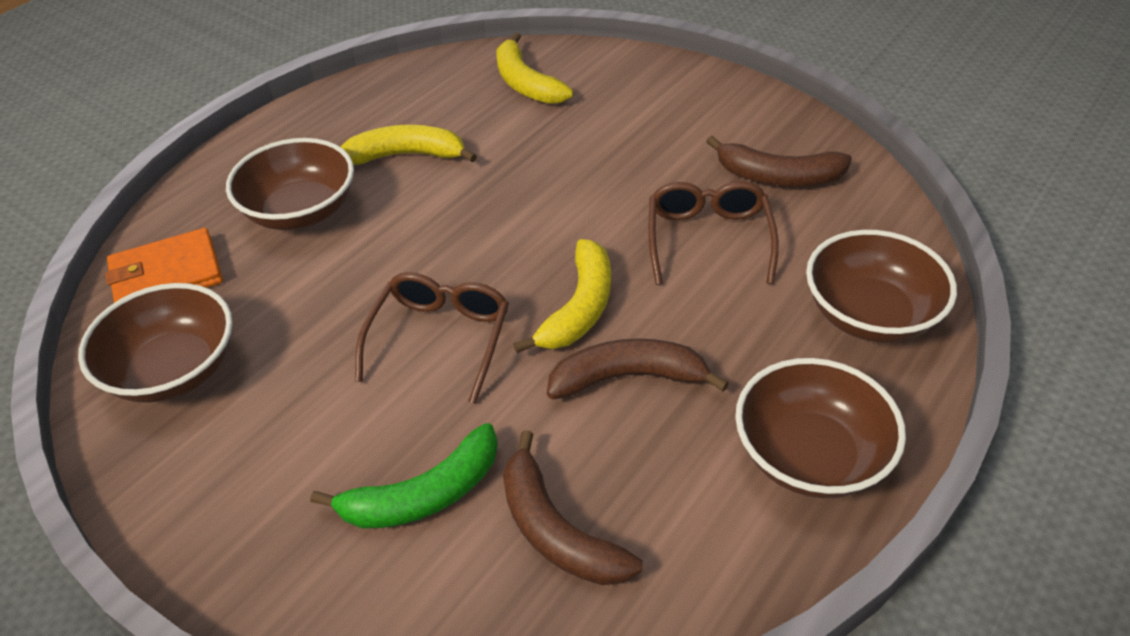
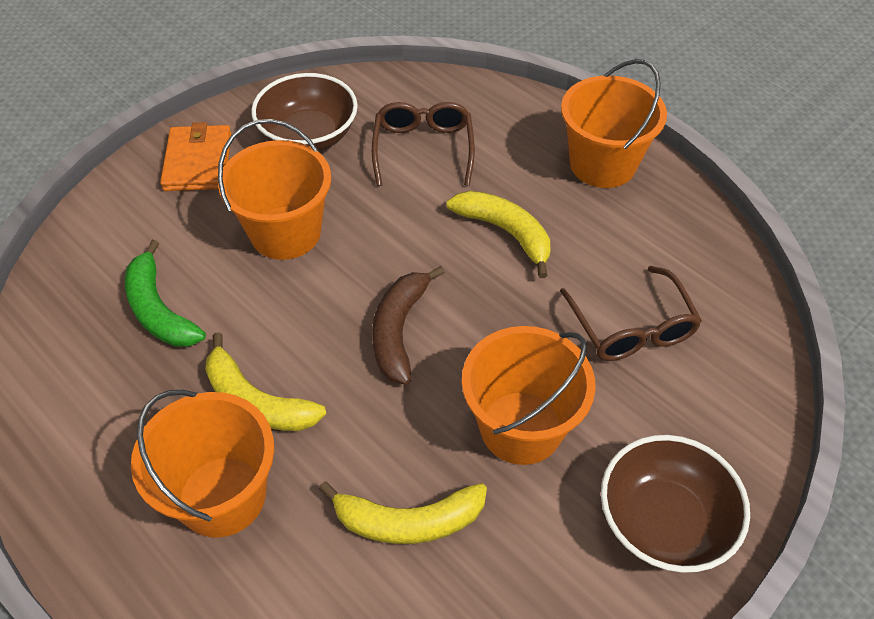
brown banana: [503,430,643,585] [547,338,729,399] [706,136,852,186] = 3 -> [372,266,445,385] = 1
brown bowl: [78,283,233,403] [226,138,354,230] [735,358,906,498] [806,230,957,343] = 4 -> [251,73,358,151] [601,435,750,573] = 2
orange bucket: none = 0 -> [131,390,274,538] [218,119,331,260] [462,326,596,465] [561,59,667,188] = 4

